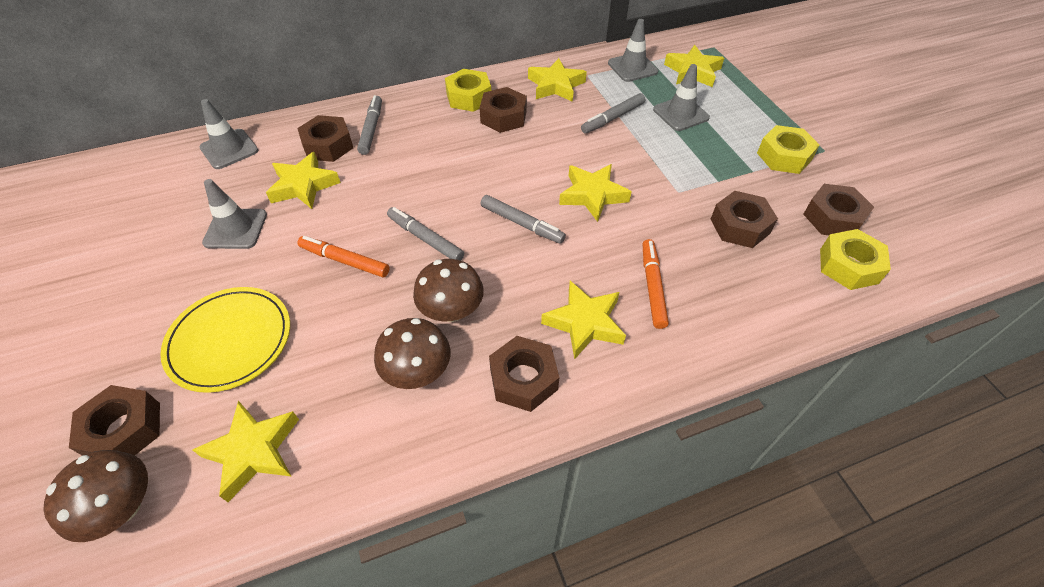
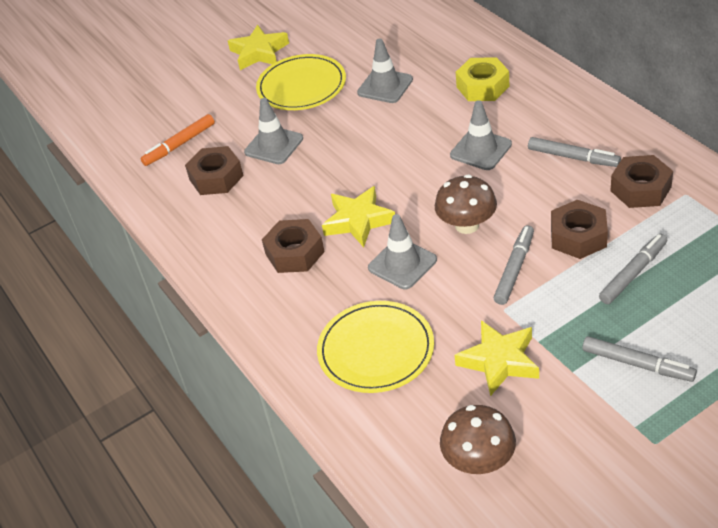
brown mushroom: [43,450,148,542] [374,318,451,389] [413,259,484,322] = 3 -> [435,174,497,234] [440,405,516,474] = 2
brown nut: [69,385,160,455] [297,115,353,162] [480,87,527,133] [489,336,559,412] [711,191,778,248] [803,184,874,235] = 6 -> [185,146,244,195] [262,219,325,273] [551,199,608,259] [611,155,673,208] = 4
orange marker: [297,236,390,277] [643,239,669,329] = 2 -> [141,114,215,166] = 1
yellow nut: [445,69,491,112] [757,125,820,174] [820,229,891,290] = 3 -> [456,57,509,101] = 1
yellow plate: [160,287,290,393] = 1 -> [256,54,346,110] [317,301,434,393] = 2
yellow star: [193,401,299,502] [266,152,341,209] [528,58,587,102] [541,281,626,360] [559,164,632,222] [664,45,724,87] = 6 -> [228,25,289,70] [322,186,395,247] [455,320,539,396] = 3

